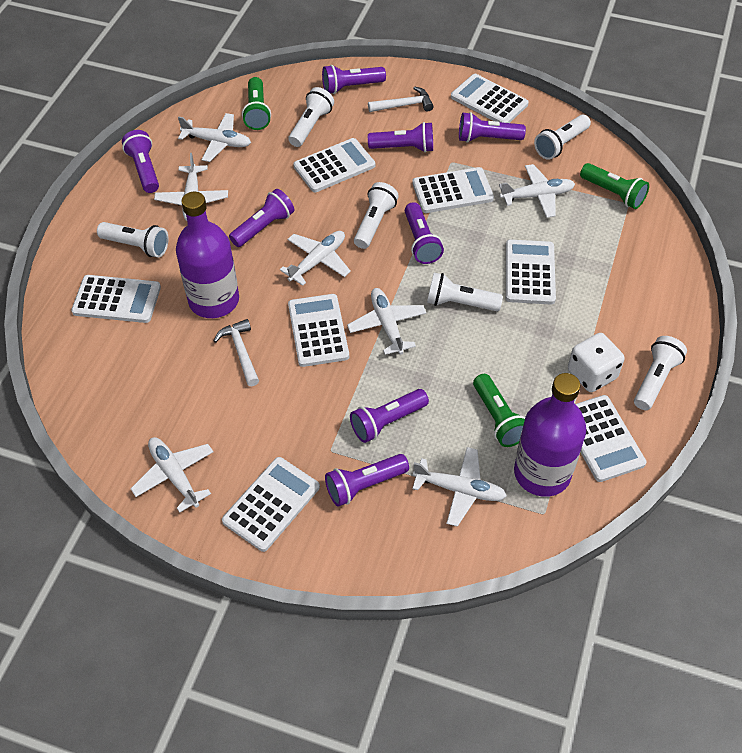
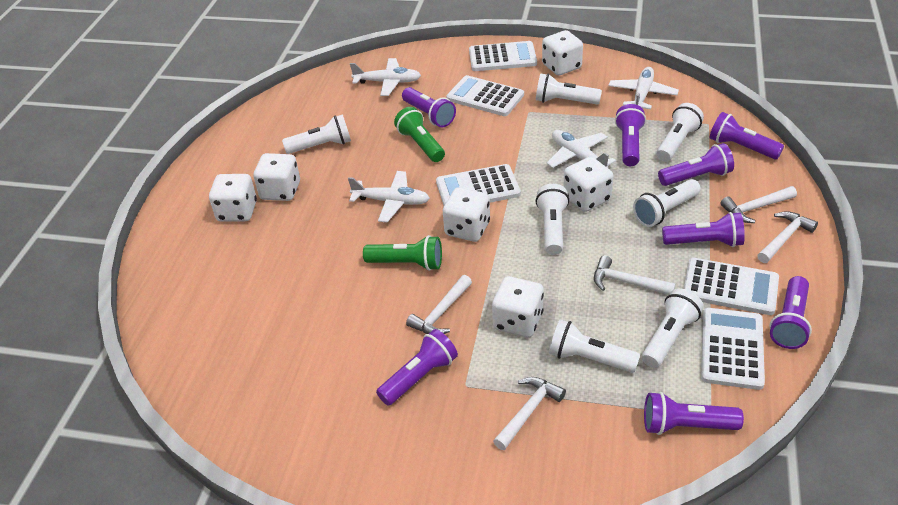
green flashlight: [242,77,271,130] [473,374,525,447] [580,163,649,209] = 3 -> [363,235,442,271] [394,107,445,162] = 2
purple bottle: [176,192,239,318] [514,373,586,497] = 2 -> none = 0
white calculator: [71,275,161,323] [222,457,320,552] [288,294,349,367] [293,138,375,192] [412,167,494,213] [451,74,529,123] [506,239,556,304] [576,395,647,482] = 8 -> [436,164,521,205] [446,75,524,116] [469,41,537,71] [683,258,779,315] [701,308,765,390] = 5
white dice: [568,333,625,392] = 1 -> [209,174,257,222] [253,153,300,201] [443,187,490,242] [492,276,544,337] [542,30,583,75] [564,157,613,212] = 6
white flashlight: [97,222,169,257] [288,87,334,147] [354,182,399,249] [427,273,503,311] [534,115,591,160] [634,336,687,410] = 6 -> [282,114,351,154] [536,73,602,104] [536,184,569,255] [549,319,640,373] [633,179,701,227] [642,288,704,368] [656,103,704,162] = 7
white hammer: [214,319,259,386] [368,86,434,112] = 2 -> [406,275,472,334] [493,377,566,450] [594,255,676,295] [720,186,797,223] [757,211,818,263] = 5
white plane: [130,437,214,512] [154,153,228,221] [178,113,251,162] [280,231,351,286] [347,288,426,355] [412,447,507,527] [499,164,575,218] = 7 -> [348,171,430,222] [350,58,421,96] [547,130,616,169] [608,67,679,109] = 4

